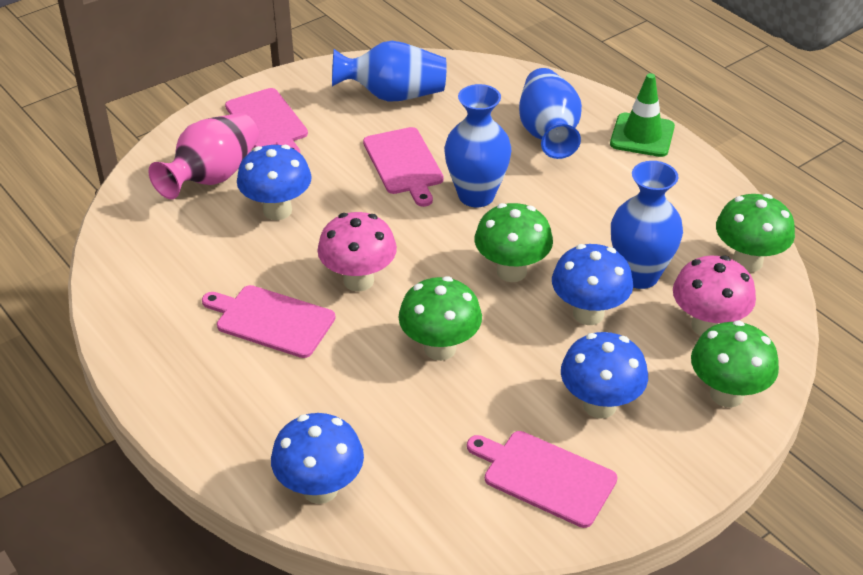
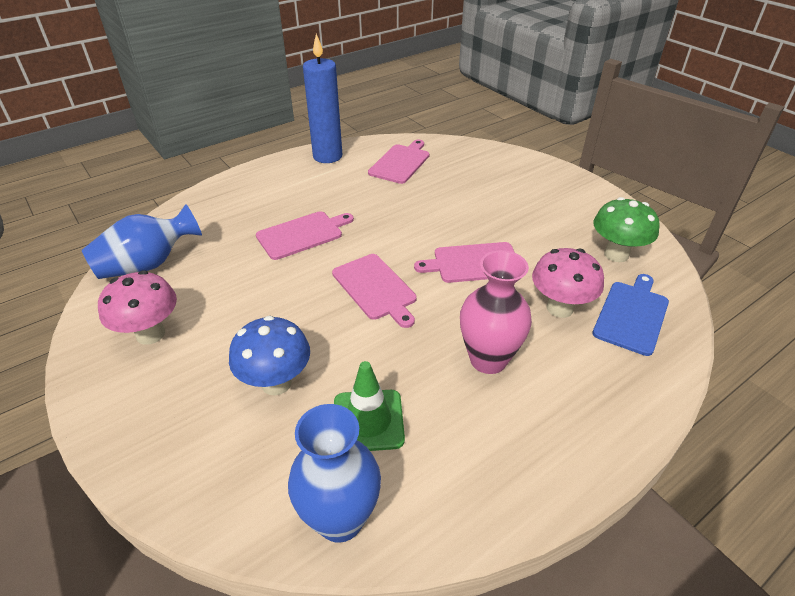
blue candle: none = 0 -> [303,34,342,163] = 1
blue cutting board: none = 0 -> [592,274,669,356] = 1
blue mushroom: [237,145,312,220] [271,413,364,504] [552,244,633,325] [561,332,648,419] = 4 -> [229,316,310,396] = 1
blue vase: [332,41,447,102] [444,84,511,207] [519,68,582,159] [611,161,683,289] = 4 -> [82,204,202,279] [288,404,381,543] = 2
green mushroom: [398,276,482,361] [475,203,553,282] [691,320,779,408] [716,194,795,272] = 4 -> [593,197,660,262] = 1

